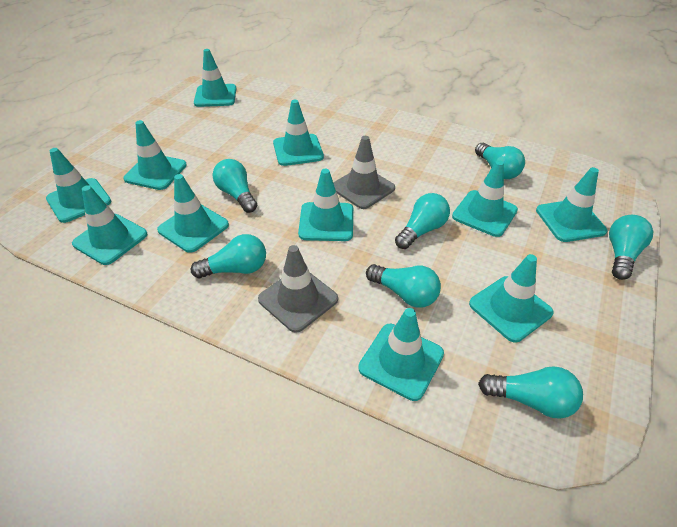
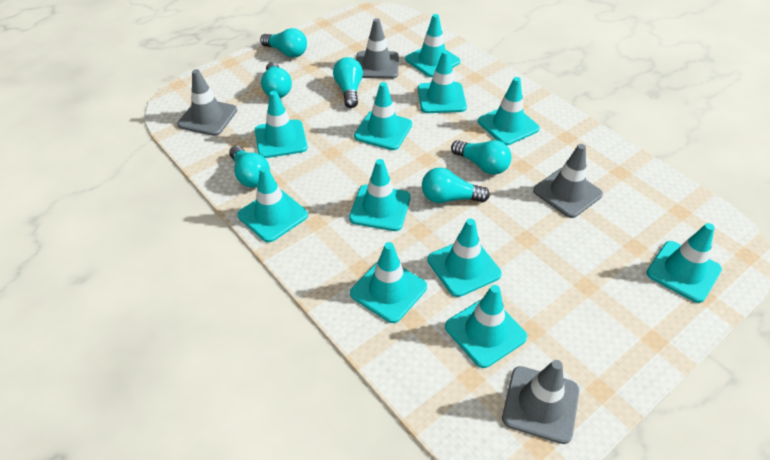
grey traffic cone: [258,245,338,333] [333,136,395,209] = 2 -> [177,69,237,136] [356,18,399,79] [502,360,579,444] [533,144,603,218] = 4
turquoise light bulb: [191,234,266,278] [213,159,257,213] [366,264,441,308] [395,193,450,249] [475,143,525,179] [478,366,583,419] [609,215,653,280] = 7 -> [229,145,270,188] [260,28,307,58] [261,62,292,98] [333,57,363,108] [422,167,490,203] [451,140,512,175] = 6

